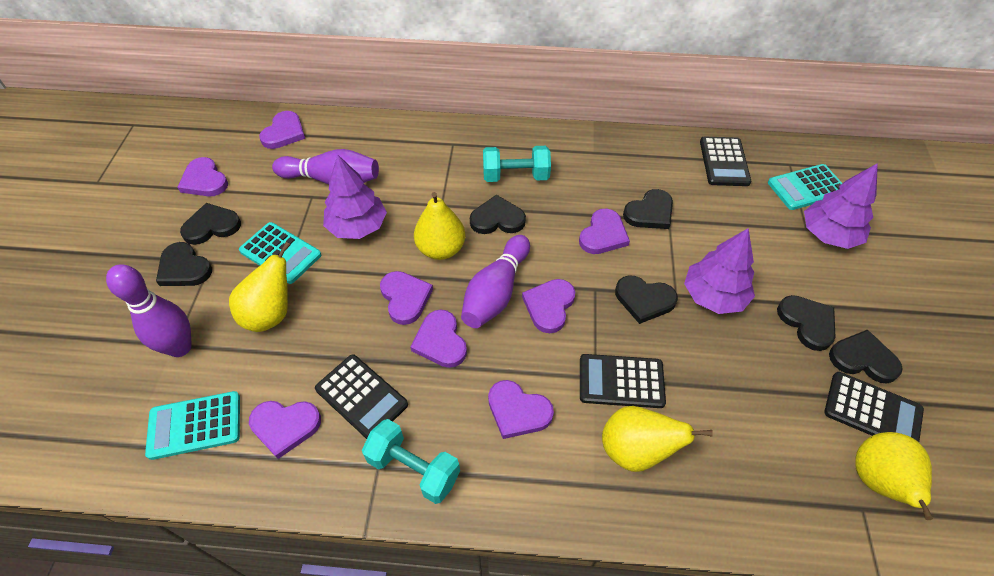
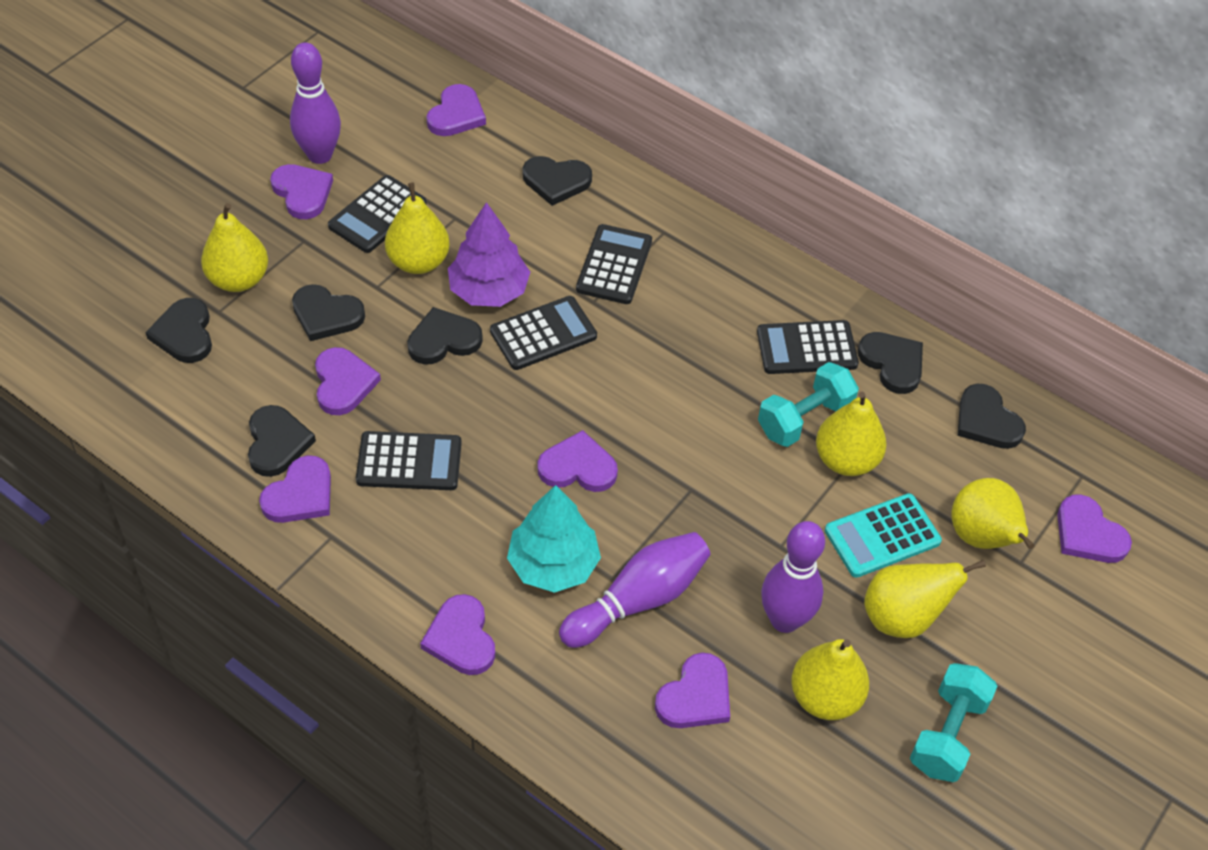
black calculator: [315,354,408,439] [580,354,666,408] [700,137,751,186] [824,372,924,442] = 4 -> [328,175,427,253] [356,431,462,490] [490,296,597,370] [576,224,652,304] [757,320,859,374] = 5
purple tree: [323,155,387,239] [684,228,755,314] [804,163,878,249] = 3 -> [448,202,530,307] = 1
turquoise calculator: [145,391,240,460] [239,222,321,284] [768,164,842,210] = 3 -> [825,493,942,578] = 1
turquoise tree: none = 0 -> [507,485,601,593] = 1
yellow pear: [229,242,290,332] [414,192,465,260] [602,406,713,472] [855,432,933,520] = 4 -> [201,203,268,292] [385,182,450,274] [791,639,869,720] [816,392,887,476] [864,560,986,638] [951,478,1035,549] = 6

